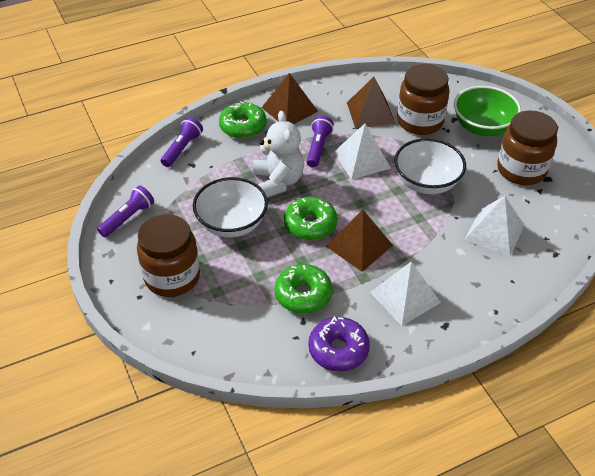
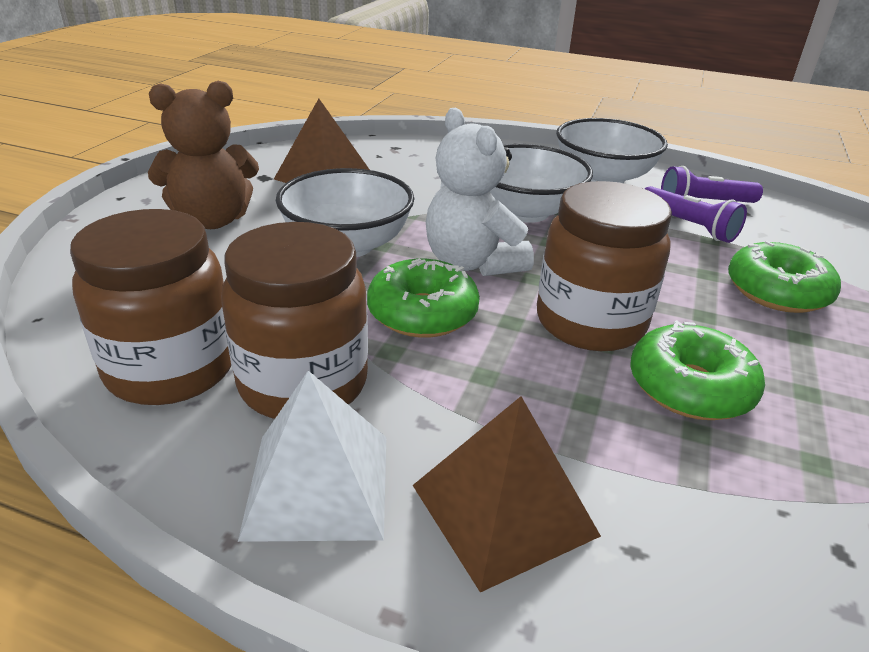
brown pyramid: [261,73,318,124] [326,210,393,272] [347,77,396,129] = 3 -> [274,99,370,183] [413,396,601,593] = 2
brown teddy bear: none = 0 -> [148,81,259,229] = 1
green bowl: [454,86,521,136] = 1 -> none = 0
purple donut: [308,316,370,372] = 1 -> none = 0
purple flashlight: [97,185,154,237] [161,117,203,167] [307,116,334,168] = 3 -> [645,186,747,243] [661,166,763,203] = 2
white bowl: [193,177,268,238] [394,138,466,194] = 2 -> [276,168,414,257] [490,144,593,223] [556,118,668,183] = 3
white pyramid: [334,124,391,180] [370,262,441,326] [464,196,525,256] = 3 -> [238,371,386,542] = 1

